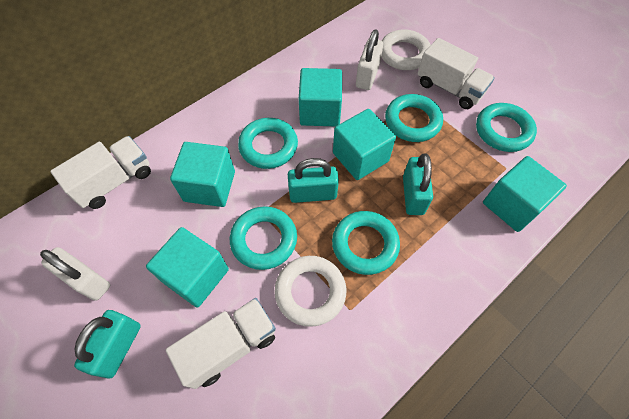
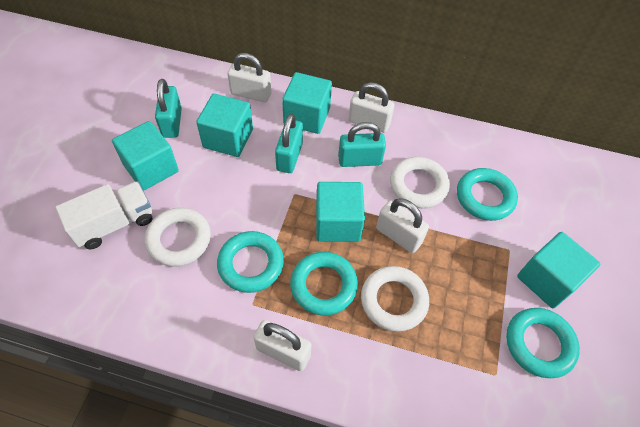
turquoise ring: [230,206,297,270] [238,118,298,169] [332,211,400,275] [385,94,443,142] [476,103,537,152] = 5 -> [217,231,284,293] [290,252,358,316] [457,168,518,221] [506,308,580,378] = 4
white padlock: [40,247,110,301] [356,29,383,90] = 2 -> [227,53,272,102] [253,320,311,371] [349,82,394,133] [376,198,429,253] = 4
white ring: [274,256,346,327] [381,29,430,70] = 2 -> [145,208,211,267] [361,266,429,332] [390,157,450,208] = 3
white truck: [50,136,151,209] [166,298,276,389] [418,38,495,109] = 3 -> [55,181,152,249] = 1

